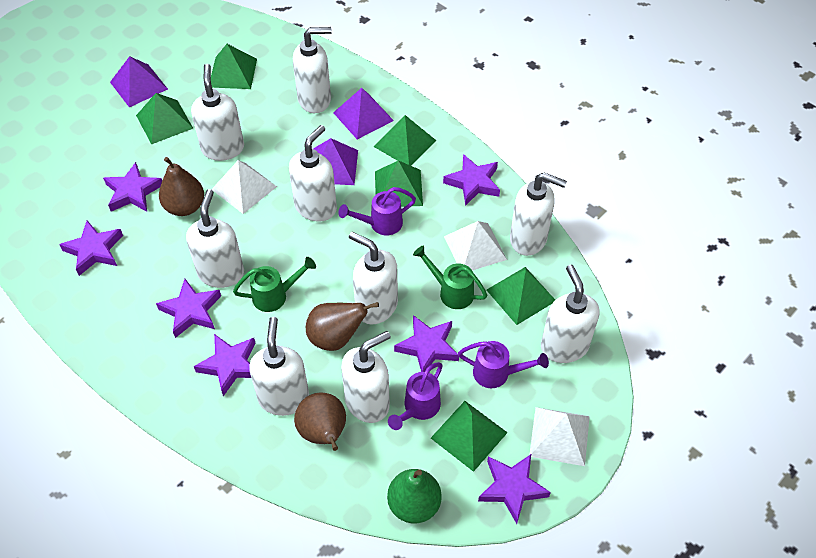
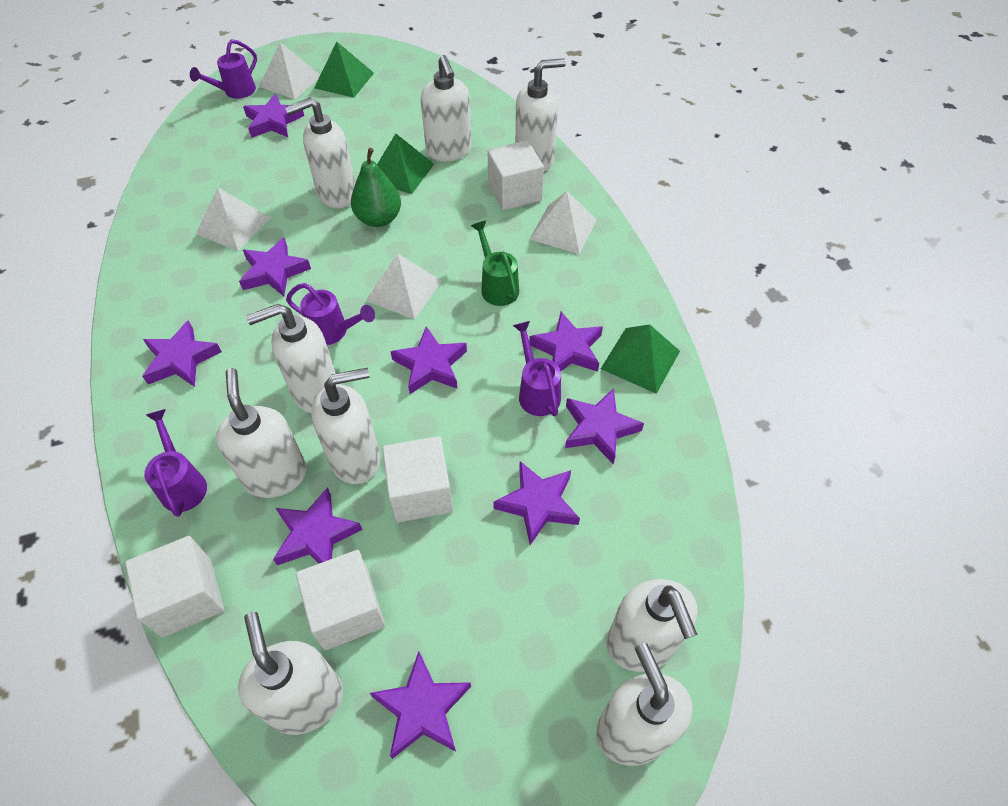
brown pear: [159,157,204,216] [294,392,346,451] [306,302,379,351] = 3 -> none = 0
green pyramid: [136,93,193,145] [211,44,257,89] [374,115,436,166] [375,160,423,207] [431,401,508,472] [487,267,555,325] = 6 -> [314,42,374,98] [377,133,434,194] [601,324,680,394] = 3
green watering can: [233,257,316,312] [413,245,487,309] = 2 -> [471,220,519,306] = 1
purple pyramid: [110,56,168,108] [313,138,358,185] [333,88,394,139] = 3 -> none = 0
purple star: [59,221,123,276] [103,162,162,212] [156,279,221,338] [194,334,256,396] [394,315,459,372] [443,154,500,206] [478,454,551,524] = 7 -> [142,320,222,387] [239,238,311,296] [243,94,304,138] [273,487,362,565] [370,652,471,759] [390,326,467,394] [493,461,580,545] [529,312,603,372] [565,388,644,464] = 9
purple watering can: [339,187,416,235] [388,362,443,430] [458,341,549,388] = 3 -> [144,409,207,517] [190,39,257,99] [286,283,375,345] [513,321,561,416] = 4
white cube: none = 0 -> [125,536,224,637] [296,550,385,650] [382,436,453,522] [488,140,544,210] = 4
white pyramid: [211,160,277,214] [444,221,507,271] [529,407,590,466] = 3 -> [196,188,271,251] [259,42,320,99] [365,254,442,320] [529,191,597,254] = 4

